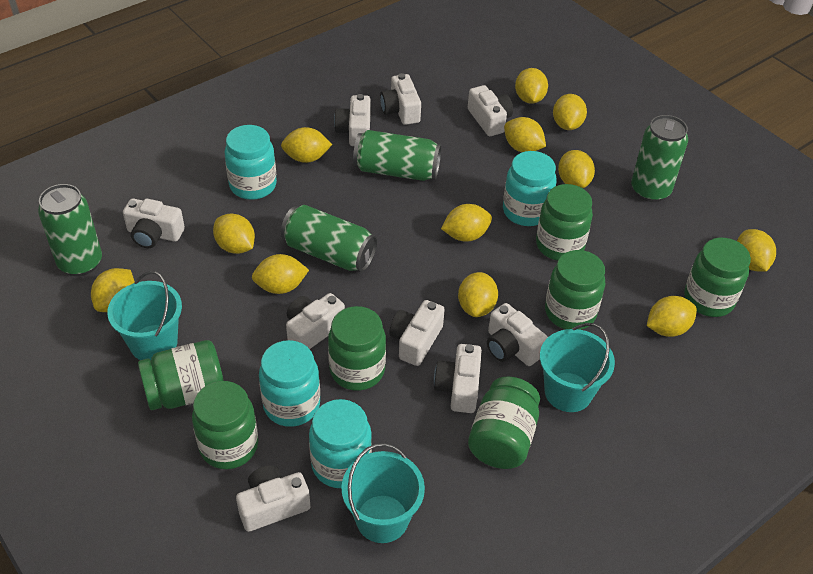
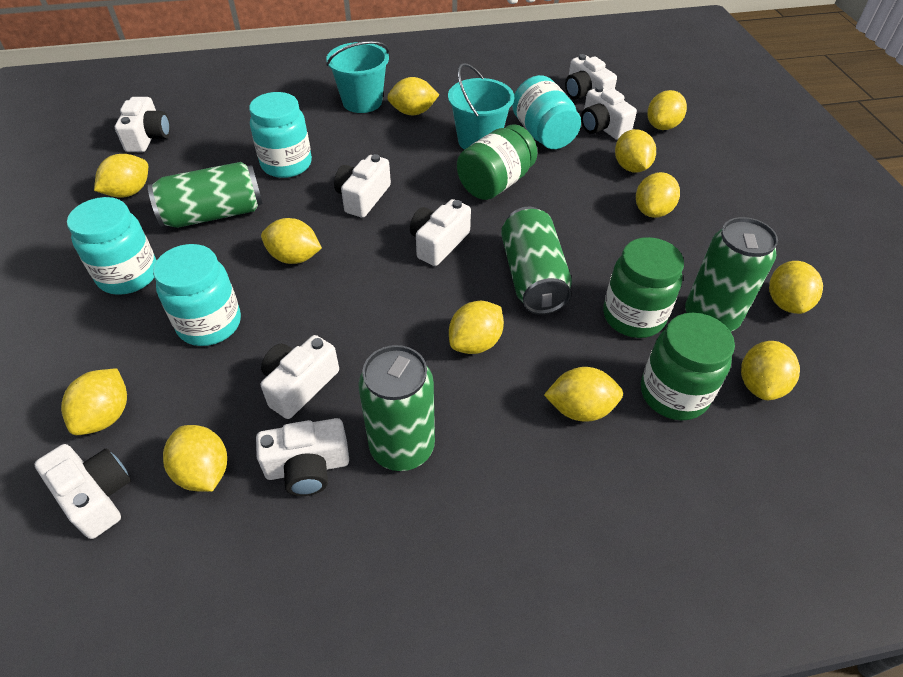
green jar: [138,340,224,410] [192,381,258,469] [328,306,386,391] [468,376,540,469] [536,184,593,261] [545,250,605,330] [684,238,751,317] = 7 -> [457,124,538,200] [603,237,684,338] [641,313,735,420] = 3
turquoise bucket: [107,271,182,360] [341,443,425,543] [540,323,615,412] = 3 -> [326,41,389,113] [448,63,514,150] = 2
white camera: [123,198,185,248] [236,465,310,532] [286,293,345,349] [334,94,370,146] [380,73,421,125] [389,300,445,366] [434,344,482,413] [468,85,513,136] [487,303,548,366] = 9 -> [34,444,131,539] [115,97,170,152] [256,418,349,496] [261,335,339,419] [334,154,391,218] [410,199,471,266] [565,54,617,100] [581,86,637,140] = 8

